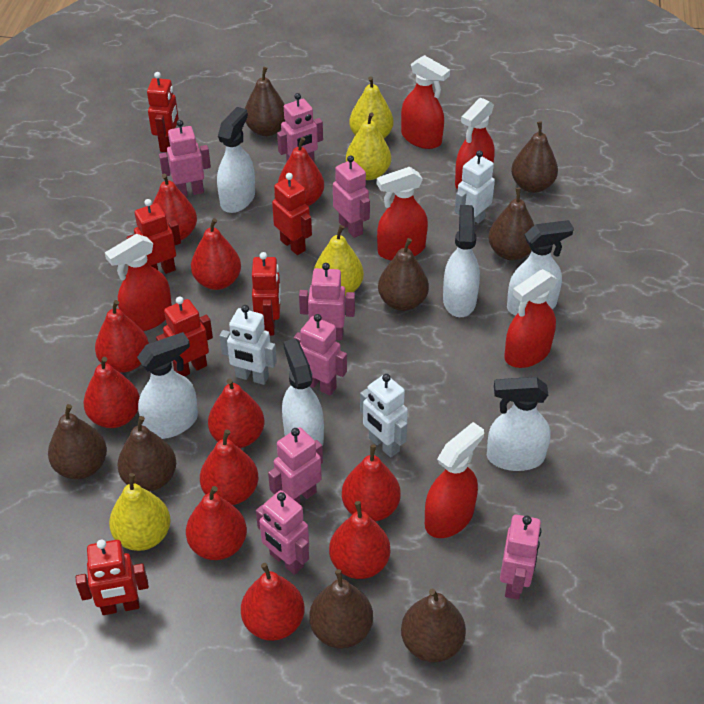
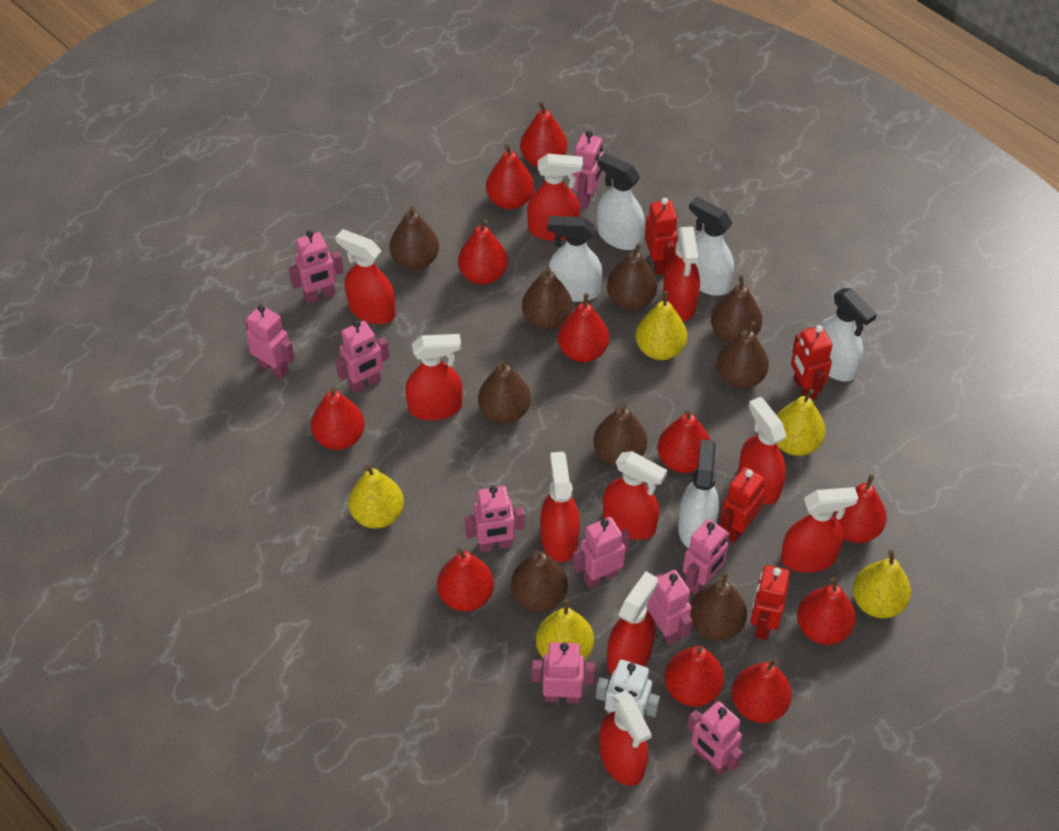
brown pear: [48,404,107,479] [117,416,176,491] [245,67,285,136] [309,569,373,648] [378,238,429,311] [401,589,466,662] [488,188,534,260] [511,121,558,193] = 8 -> [389,206,439,270] [478,360,531,423] [511,550,568,612] [522,266,573,330] [593,404,647,466] [607,243,657,310] [690,572,747,641] [711,275,762,342] [716,321,769,389] = 9
pink robot: [159,120,211,197] [256,490,309,575] [268,427,323,504] [277,93,323,163] [294,314,347,396] [299,263,355,340] [333,155,370,238] [500,515,541,600] = 8 -> [245,305,295,379] [288,230,343,304] [335,320,389,394] [465,486,525,552] [532,642,595,703] [572,131,604,208] [573,517,630,588] [647,570,692,645] [683,519,730,594] [687,701,742,775] = 10
red robot: [76,540,149,615] [127,199,181,274] [147,72,179,152] [156,296,213,377] [252,252,281,336] [272,173,312,255] = 6 -> [645,198,678,275] [720,467,765,543] [750,565,790,640] [791,325,833,400] = 4
red spray bottle: [105,234,172,331] [377,167,428,260] [401,55,450,149] [425,422,484,538] [455,98,494,190] [504,269,558,368] = 6 -> [336,229,396,324] [405,334,463,420] [527,154,583,241] [540,452,580,562] [599,690,652,786] [603,451,667,540] [607,571,658,675] [663,227,700,321] [738,397,786,504] [781,487,858,573] = 10
white robot: [220,305,277,385] [360,374,408,457] [455,150,495,227] = 3 -> [596,660,660,718] = 1
white spray bottle: [137,332,198,439] [217,107,255,213] [282,339,324,447] [443,205,480,317] [487,377,551,471] [507,220,574,315] = 6 -> [547,216,602,302] [597,153,645,250] [678,439,719,548] [689,197,734,296] [819,288,877,382] = 5
yellow pear: [109,473,171,551] [314,225,364,296] [346,112,391,180] [349,76,393,138] = 4 -> [348,465,404,528] [536,599,594,661] [636,291,687,360] [777,389,825,456] [853,550,911,618] = 5

